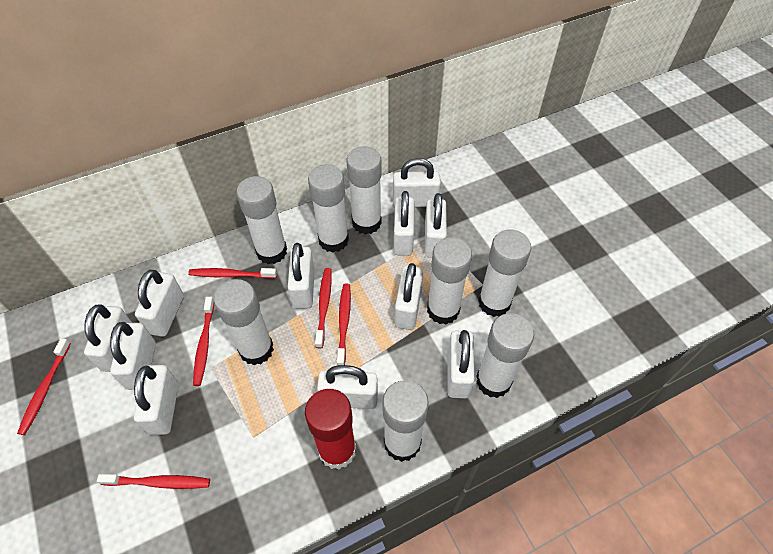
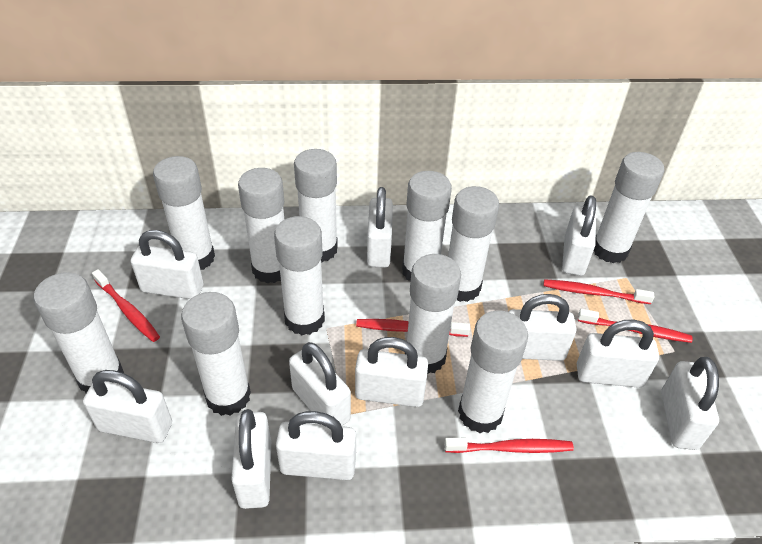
red glue stick: [305,389,356,469] = 1 -> none = 0
red toothbrush: [17,338,71,435] [97,474,210,489] [188,268,277,279] [193,297,214,386] [315,268,332,349] [337,283,351,366] = 6 -> [92,269,160,342] [356,319,470,337] [444,438,574,453] [543,279,655,304] [578,309,693,343] = 5
white glue stick: [214,279,274,365] [236,176,287,264] [308,164,349,253] [346,146,382,235] [382,380,429,462] [427,237,472,324] [476,313,534,398] [478,230,531,317] = 8 -> [34,272,124,393] [153,156,215,270] [181,292,251,416] [238,168,284,283] [274,216,325,335] [294,149,338,263] [402,171,452,282] [405,254,461,374] [448,186,499,302] [458,311,528,433] [594,152,665,263] = 11

